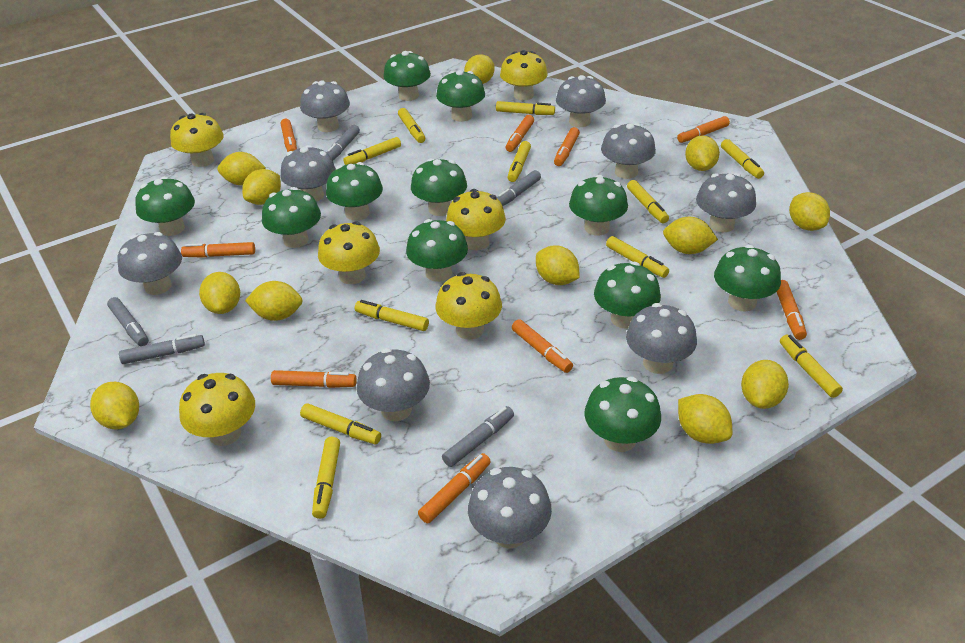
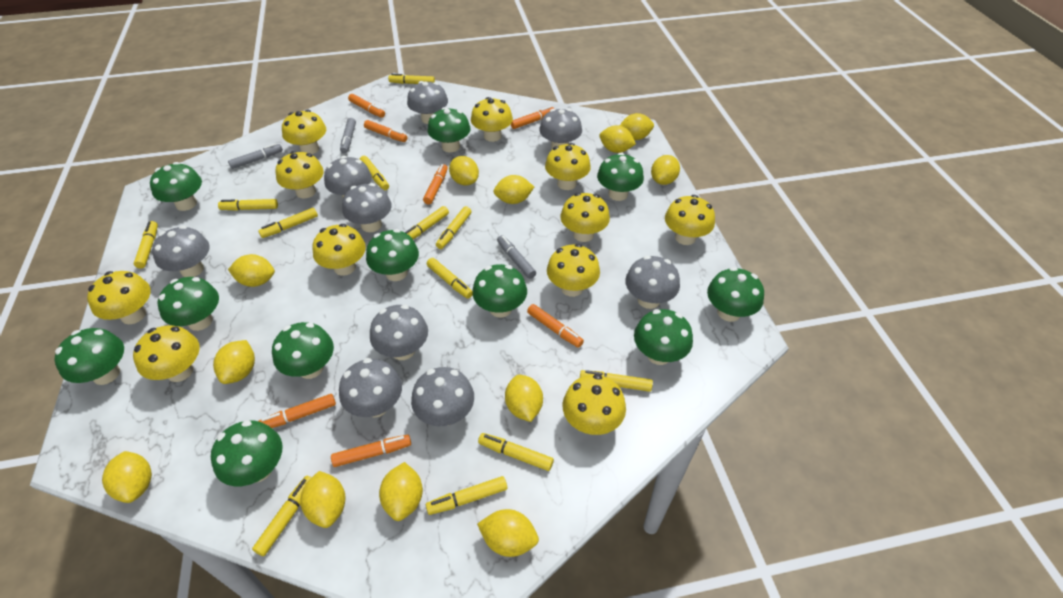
grey marker: [107,297,149,346] [119,334,205,364] [327,125,360,161] [442,406,514,467] [497,170,541,206] = 5 -> [228,143,283,169] [340,118,356,154] [497,235,536,279] = 3
orange marker: [181,242,255,258] [271,370,357,388] [281,119,297,152] [418,453,491,523] [506,115,534,152] [512,319,573,373] [554,127,580,166] [677,116,730,143] [777,280,807,340] = 9 -> [259,394,336,428] [331,435,411,467] [348,94,385,118] [364,120,407,142] [423,164,448,204] [511,106,554,129] [527,304,584,348] = 7
yellow marker: [300,403,381,444] [312,437,340,519] [343,137,401,165] [355,300,429,331] [398,108,425,143] [496,101,555,115] [507,141,531,182] [606,236,669,278] [627,180,669,223] [721,139,764,179] [780,335,843,398] = 11 -> [134,221,158,269] [218,199,278,211] [252,476,312,556] [258,208,318,238] [359,156,389,190] [388,74,435,84] [405,206,449,239] [426,476,507,515] [427,258,472,299] [436,206,472,249] [478,433,554,471] [580,370,653,392] = 12
yellow mushroom: [170,113,224,167] [179,373,255,446] [318,221,380,284] [436,272,502,340] [446,189,506,250] [500,50,548,100] = 6 -> [87,271,151,324] [133,325,200,382] [276,151,324,199] [282,110,326,154] [312,224,366,276] [471,97,513,142] [545,143,591,190] [547,244,600,297] [560,193,610,242] [562,374,626,435] [665,195,715,245] = 11

